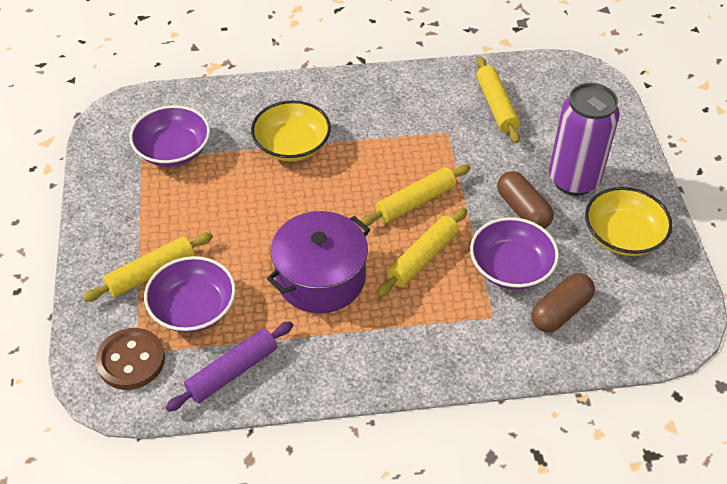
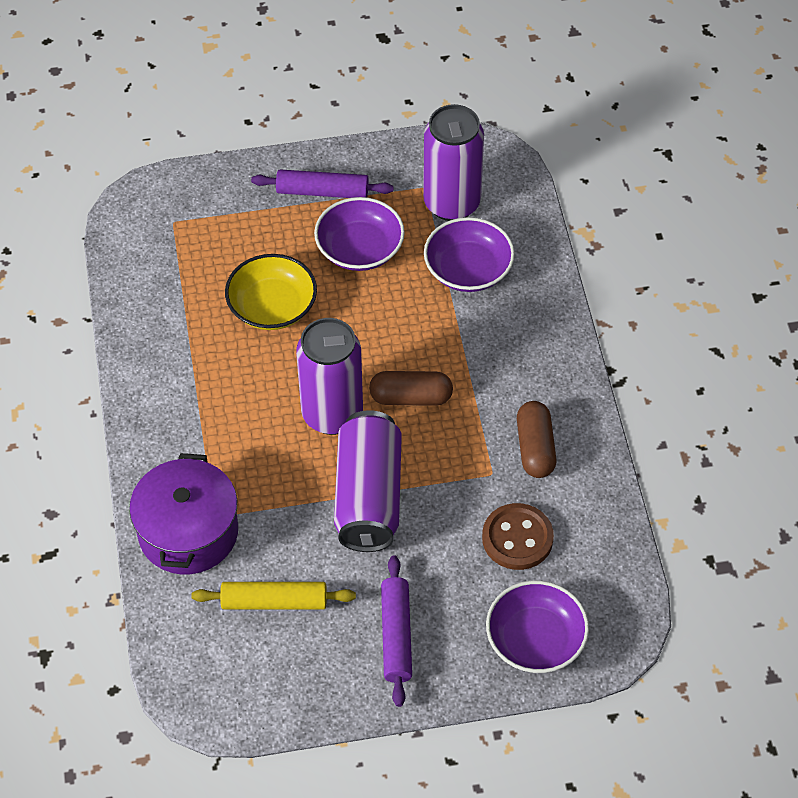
purple can: [549,83,620,196] = 1 -> [296,318,363,435] [334,410,402,552] [423,104,484,221] = 3
purple rolling pin: [165,321,293,412] = 1 -> [251,169,394,198] [381,555,412,707] = 2
yellow bowl: [251,101,331,161] [585,187,672,256] = 2 -> [225,254,317,330] = 1
yellow rolling pin: [83,233,213,302] [361,164,470,226] [377,208,467,297] [476,56,520,143] = 4 -> [191,582,356,610] = 1

